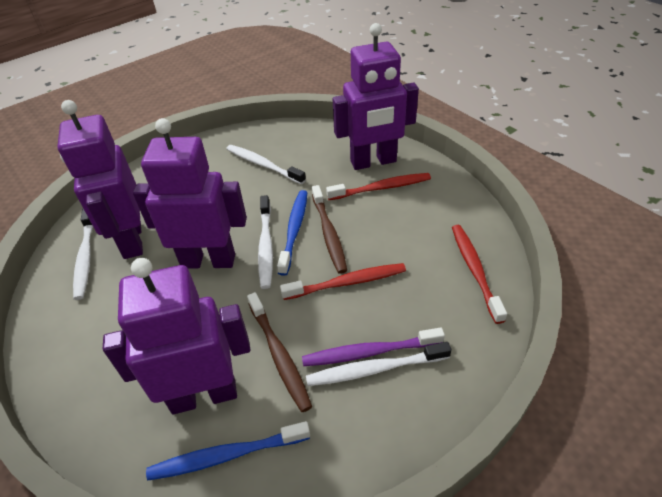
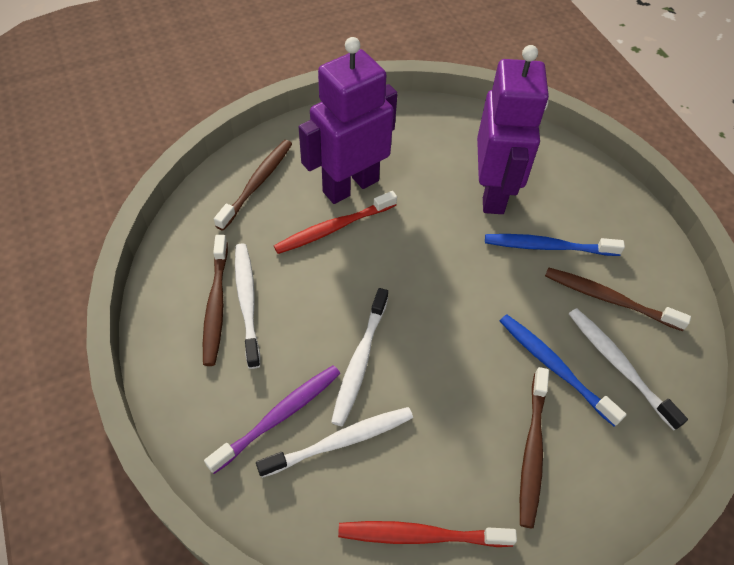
brown toothbrush: [247,292,312,412] [312,185,347,274] = 2 -> [203,235,228,366] [214,140,292,231] [520,367,549,528] [545,267,691,331] = 4
purple robot: [57,100,143,259] [103,258,251,414] [133,118,247,269] [333,23,419,170] = 4 -> [299,37,398,204] [477,45,549,214] = 2
red toothbrush: [280,263,406,300] [326,173,431,200] [452,225,507,324] = 3 -> [274,191,397,254] [338,521,517,547] = 2

